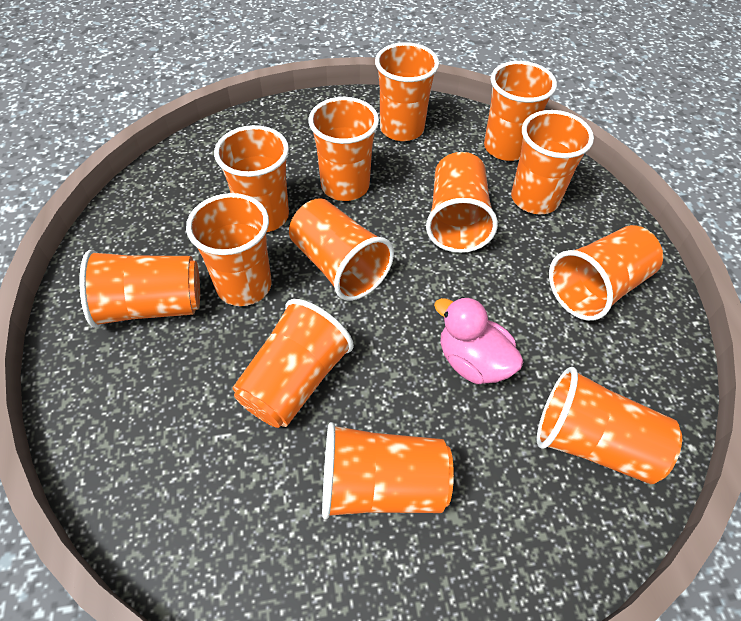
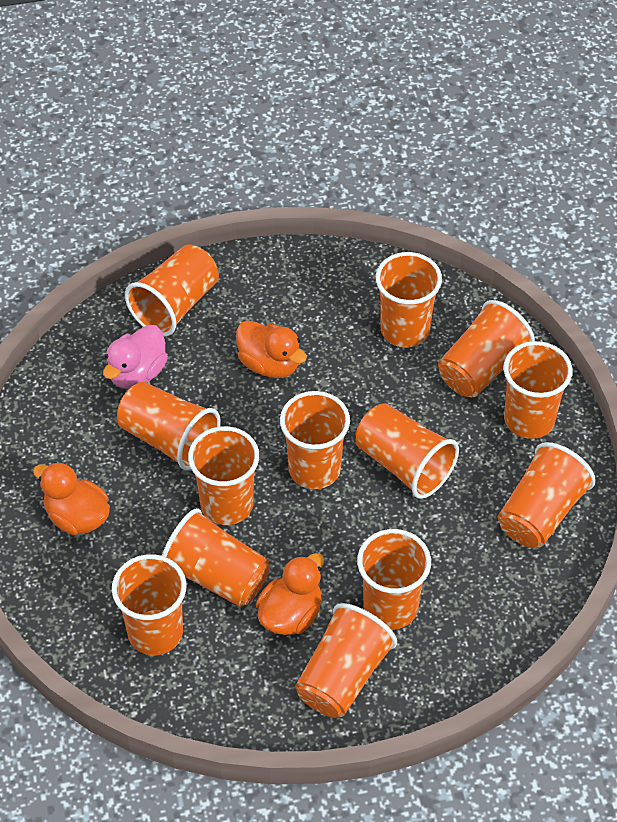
orange duck: none = 0 -> [33,462,110,535] [236,320,307,378] [256,553,324,635] = 3

